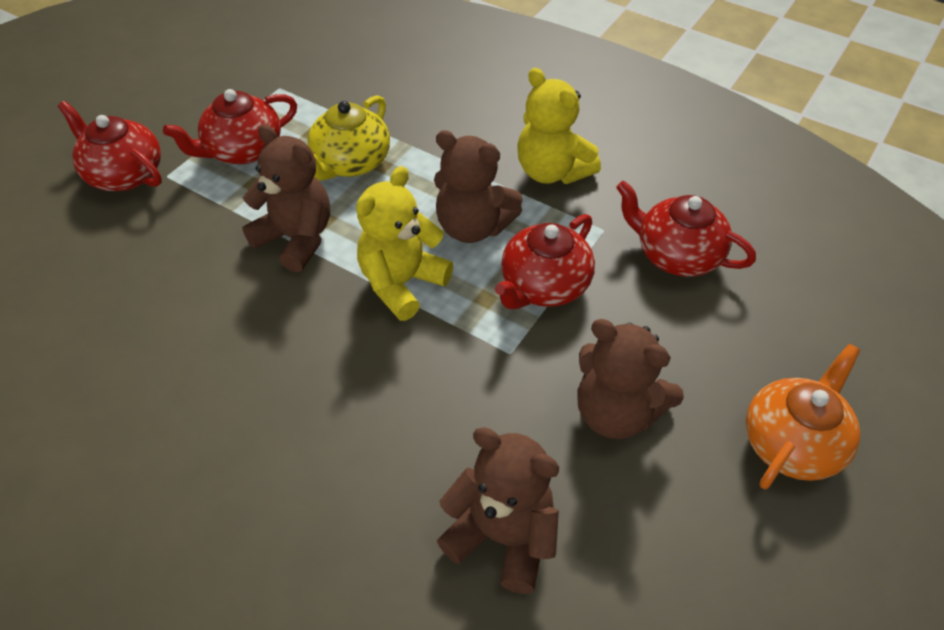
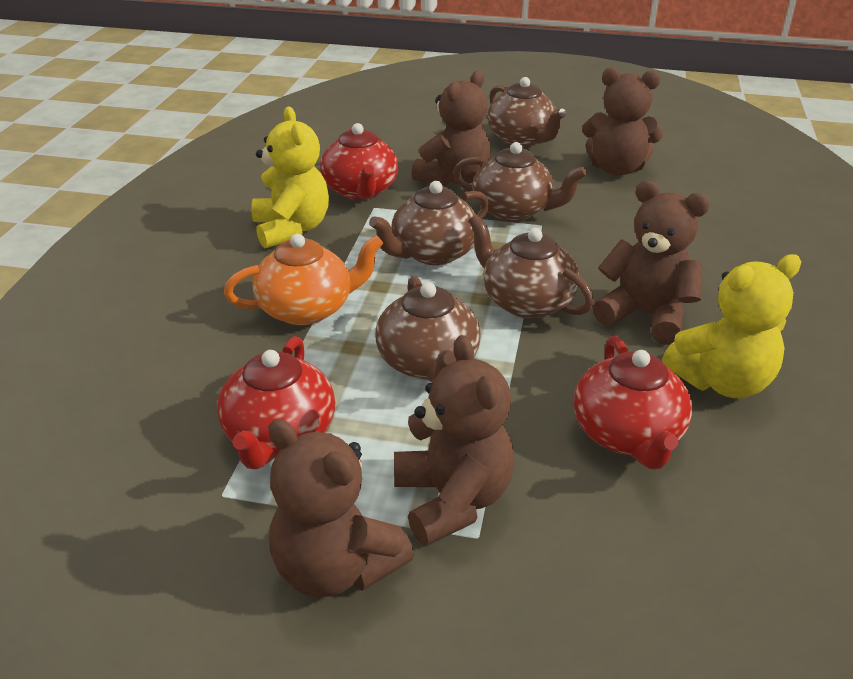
brown teapot: none = 0 -> [369,181,489,265] [375,276,481,383] [453,142,587,221] [469,215,594,319] [487,77,566,147] = 5
brown teddy bear: [242,124,330,272] [434,130,523,243] [437,427,559,594] [577,319,684,439] = 4 -> [268,419,414,597] [394,335,514,546] [411,71,490,187] [582,67,663,176] [593,181,710,345] = 5
red teapot: [58,101,162,191] [163,89,297,164] [495,214,595,309] [616,180,756,277] = 4 -> [217,336,335,469] [320,123,398,200] [573,336,692,469] = 3
yellow teapot: [308,95,390,181] = 1 -> none = 0

